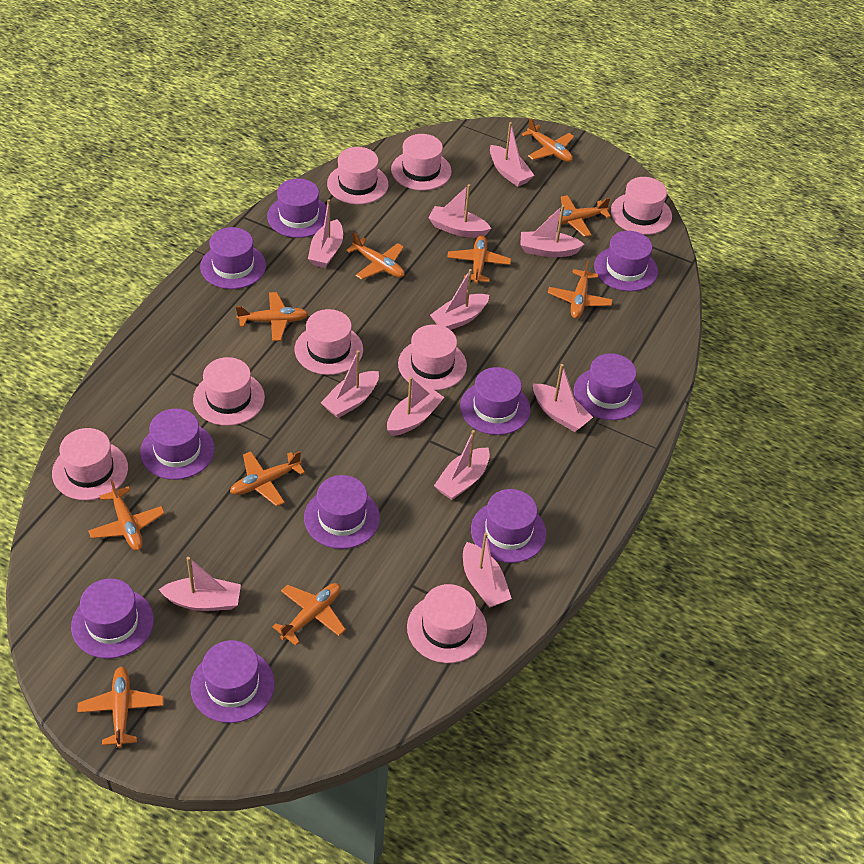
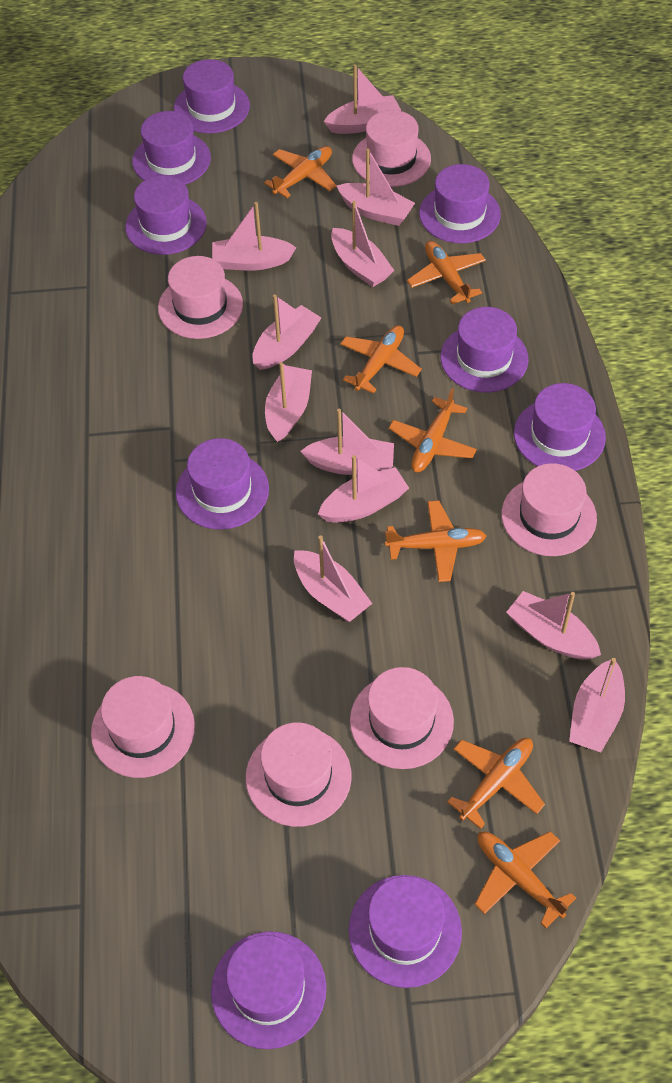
orange plane: [77,666,163,748] [88,479,165,551] [230,451,305,506] [236,292,308,341] [272,583,346,646] [346,232,405,280] [447,235,511,284] [521,118,574,162] [548,260,613,319] [549,195,611,237] = 10 -> [264,146,336,198] [340,325,422,394] [385,500,486,582] [389,388,477,472] [407,241,486,304] [447,738,545,829] [475,831,576,928] = 7
pink hat: [52,428,128,500] [193,357,265,426] [295,309,363,375] [327,147,388,204] [391,134,452,191] [398,325,467,390] [407,584,487,663] [611,177,672,235] = 8 -> [91,676,195,778] [158,256,243,339] [246,722,352,827] [350,667,454,769] [352,110,431,187] [502,463,597,556] = 6
purple hat: [71,578,154,659] [140,409,215,480] [190,640,275,723] [200,227,266,289] [267,178,327,238] [304,475,380,549] [460,367,530,435] [471,489,546,563] [574,353,643,420] [594,231,658,291] = 10 -> [125,175,207,255] [132,111,211,185] [174,59,250,133] [176,438,269,530] [211,931,326,1049] [349,875,462,988] [419,164,501,243] [441,307,529,392] [514,383,606,471] = 9

